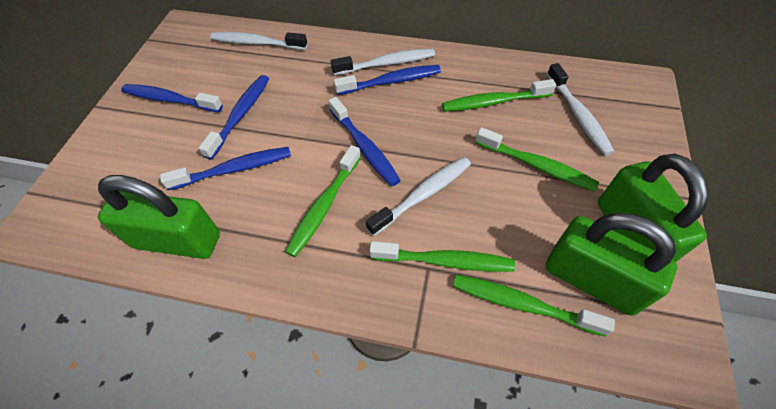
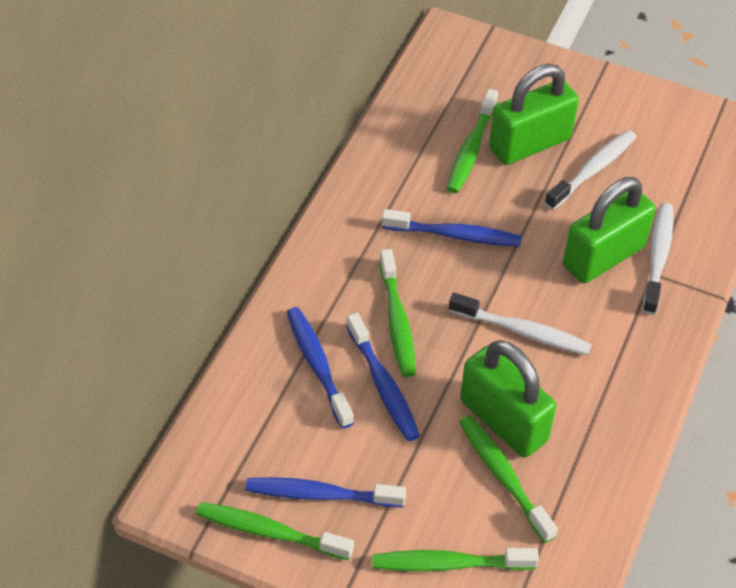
blue toothbrush: [121,84,223,112] [160,147,291,190] [199,75,269,160] [328,97,401,186] [334,65,441,95] = 5 -> [245,477,406,507] [287,307,354,428] [346,313,420,441] [382,209,522,247] = 4
white toothbrush: [210,32,307,50] [331,48,435,75] [366,157,471,236] [547,63,614,156] = 4 -> [449,293,592,355] [544,130,636,210] [643,203,673,315] = 3

